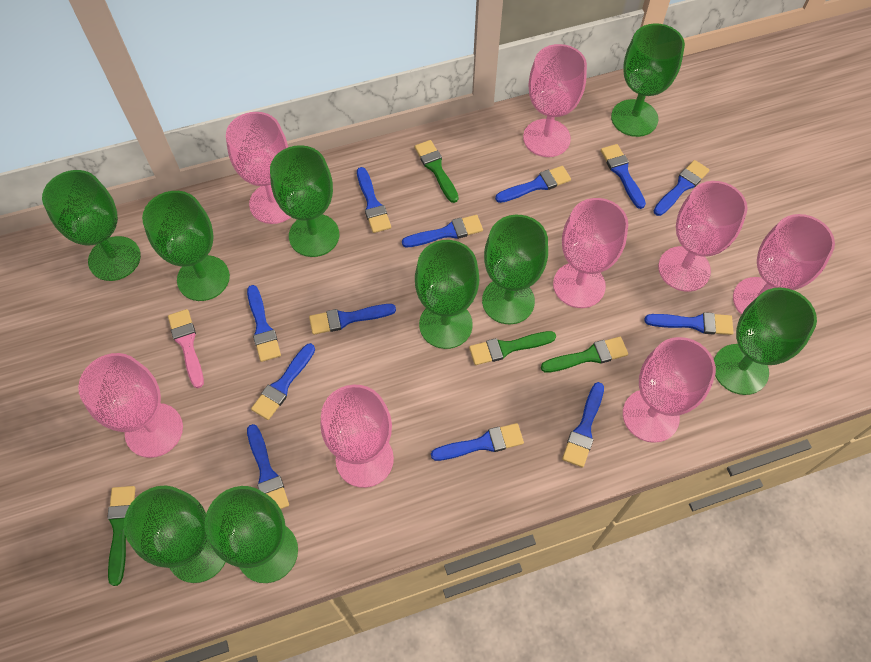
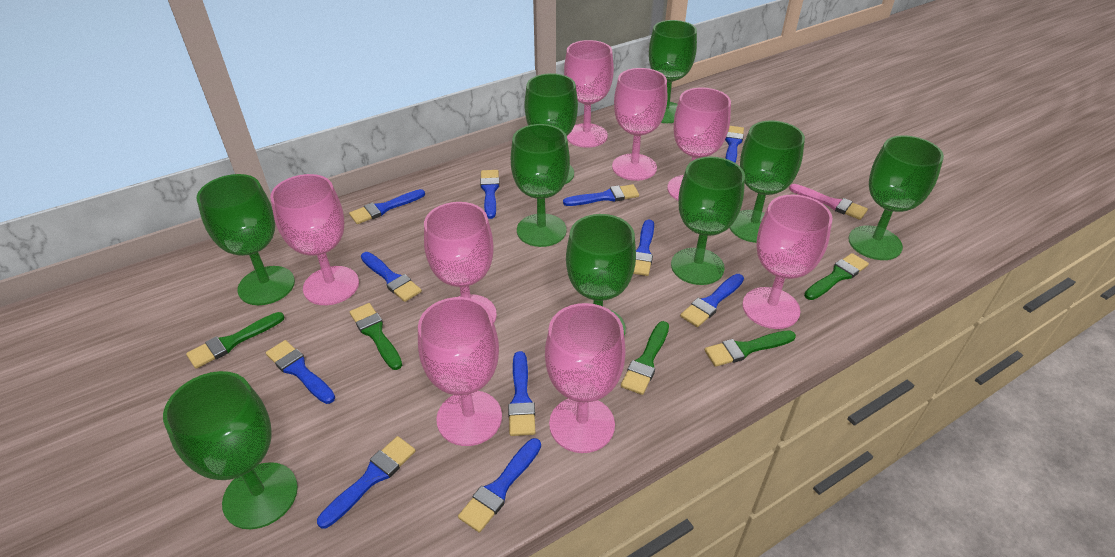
blue brush: [247,285,281,362] [247,424,289,509] [251,343,315,420] [309,304,396,335] [357,167,391,233] [402,215,483,247] [431,423,524,461] [495,166,571,203] [562,382,604,467] [601,144,646,209] [644,312,734,335] [654,160,709,216] = 12 -> [266,340,335,404] [317,436,416,529] [349,189,425,224] [361,252,422,302] [458,438,541,533] [480,170,500,219] [508,351,536,436] [563,184,639,206] [633,219,654,276] [680,274,744,327] [725,126,744,163] = 11
green brush: [107,486,135,586] [414,140,459,203] [469,331,556,365] [541,337,628,373] = 4 -> [186,312,285,369] [350,303,402,370] [621,321,669,395] [705,330,796,367] [804,253,869,300] = 5

